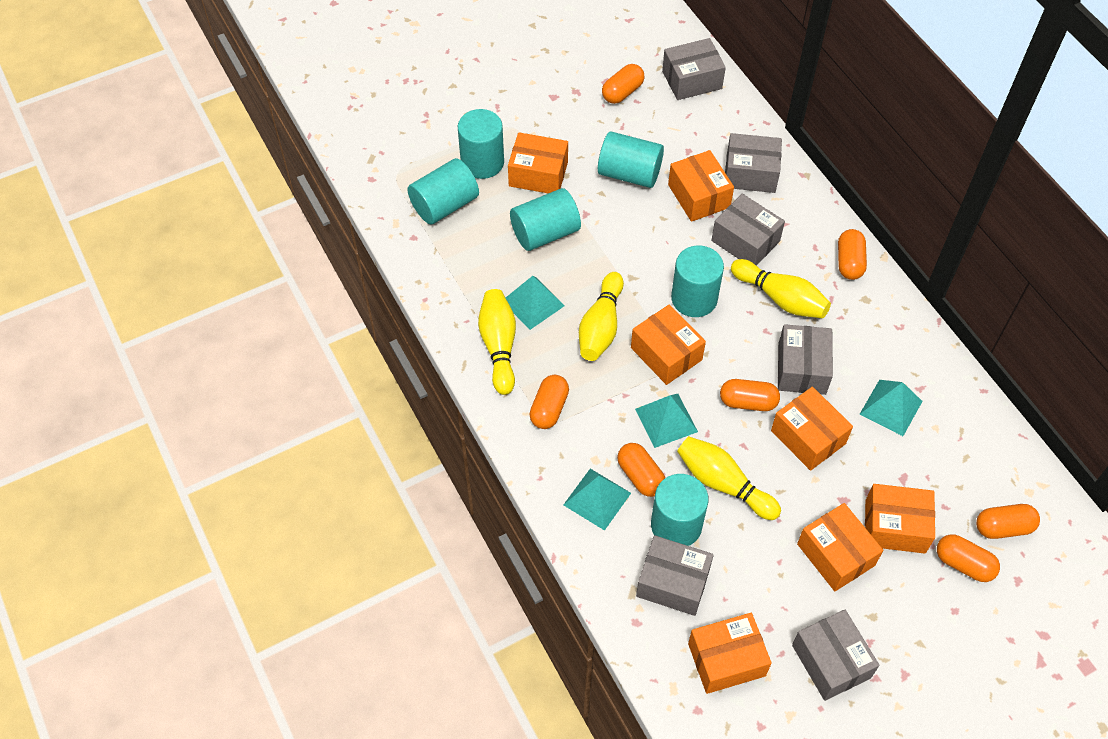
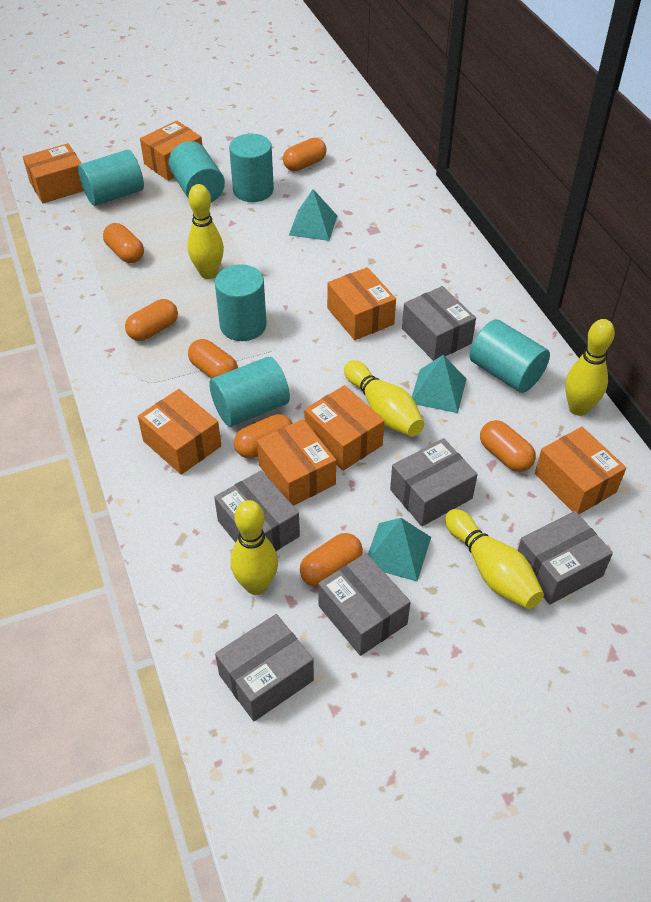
turquoise pyramid: [506,276,565,330] [563,469,631,531] [635,394,698,448] [860,380,923,436] = 4 -> [289,189,337,241] [368,518,431,581] [412,355,466,413] = 3
yellow bowling pin: [478,289,516,395] [579,272,624,361] [677,436,781,520] [731,259,831,319] = 4 -> [187,184,224,279] [230,500,278,595] [344,360,424,437] [445,509,544,609] [565,319,615,416] = 5

